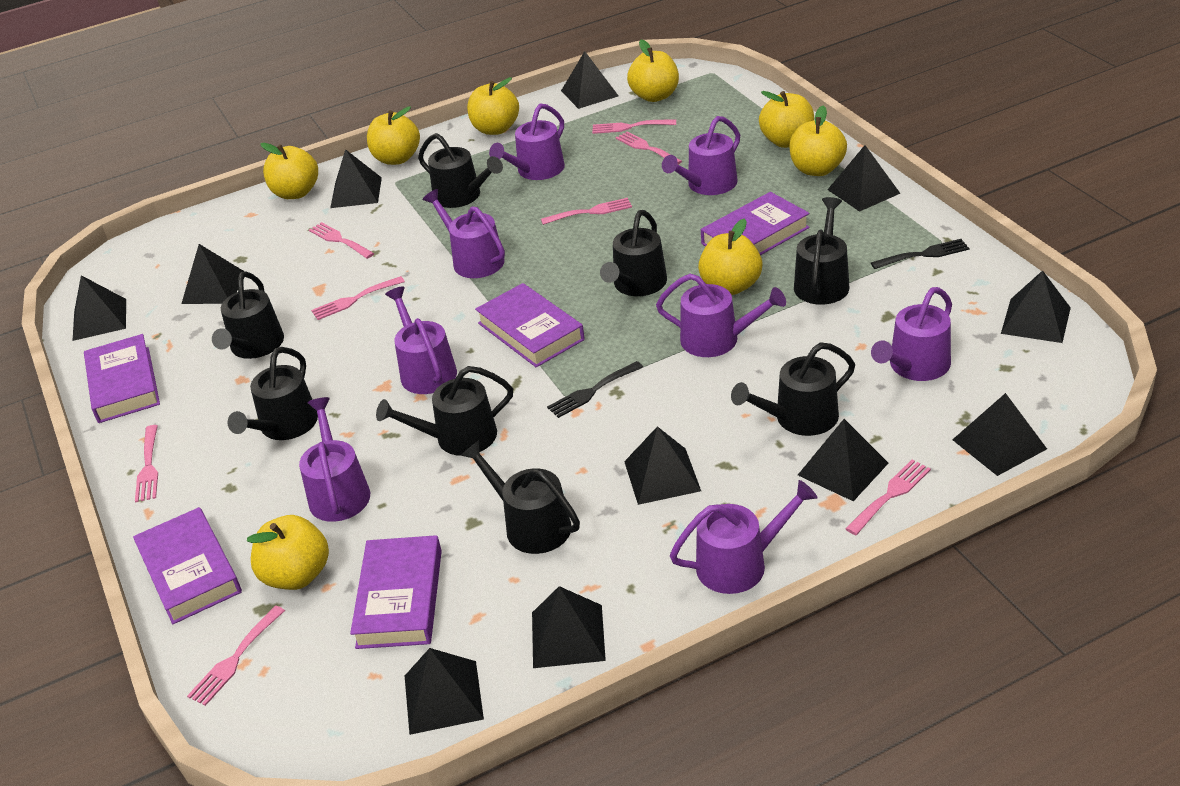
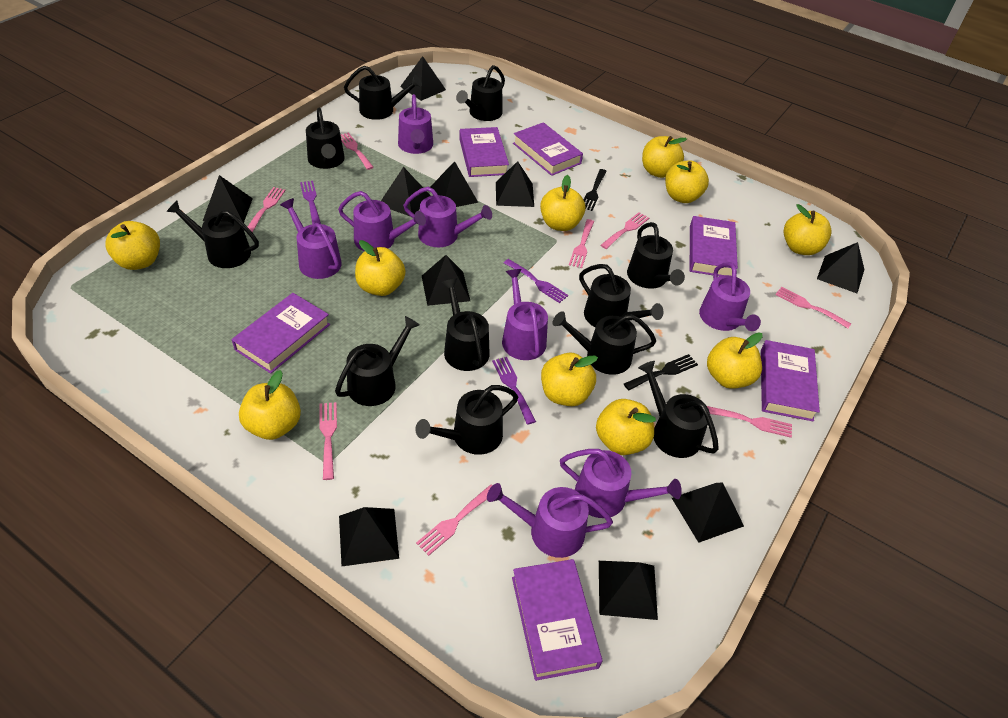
black pyramid: [73,275,126,341] [181,244,245,304] [330,149,382,208] [405,648,484,735] [532,586,606,668] [561,51,618,109] [624,426,701,505] [798,419,888,501] [827,145,901,212] [952,393,1047,476] [1001,270,1071,343] = 11 -> [203,175,253,223] [339,507,399,566] [381,167,431,217] [400,56,446,101] [422,255,470,306] [430,161,479,207] [496,161,534,207] [599,561,658,620] [672,482,744,543] [817,242,864,293] = 10
black watering can: [212,271,284,359] [228,347,318,440] [376,366,513,456] [418,133,503,208] [460,440,580,554] [600,210,667,296] [731,343,855,436] [794,197,849,305] = 8 -> [166,201,259,268] [306,108,345,169] [335,316,419,406] [344,66,422,120] [416,385,518,455] [442,278,490,371] [456,65,505,121] [552,311,656,375] [579,264,663,328] [627,222,685,289] [638,361,719,458] = 11
purple book: [84,334,160,423] [133,507,242,624] [350,535,442,649] [475,283,585,367] [701,192,809,255] = 5 -> [231,293,330,374] [459,127,509,177] [512,559,603,681] [513,122,583,176] [690,216,738,276] [761,340,820,422] = 6
purple fork: none = 0 -> [300,181,321,224] [492,357,536,425] [504,259,568,303] = 3
yellow apple: [247,515,329,590] [260,143,318,199] [367,106,420,165] [467,77,519,135] [627,40,679,102] [698,218,762,295] [759,91,814,148] [789,106,847,176] = 8 -> [105,221,160,270] [239,370,301,440] [355,240,406,296] [540,175,586,231] [541,353,598,406] [596,399,656,455] [642,136,687,178] [665,161,709,203] [707,333,763,389] [784,204,832,255] = 10

